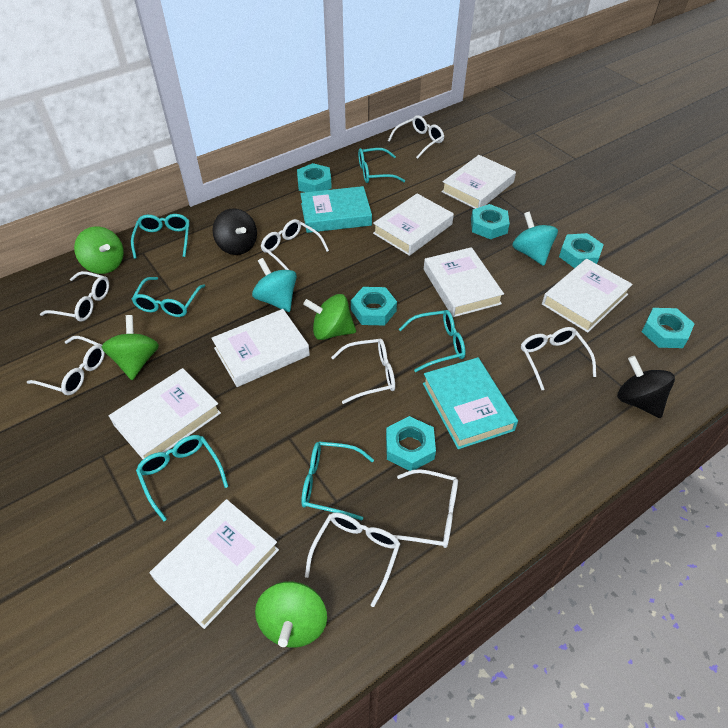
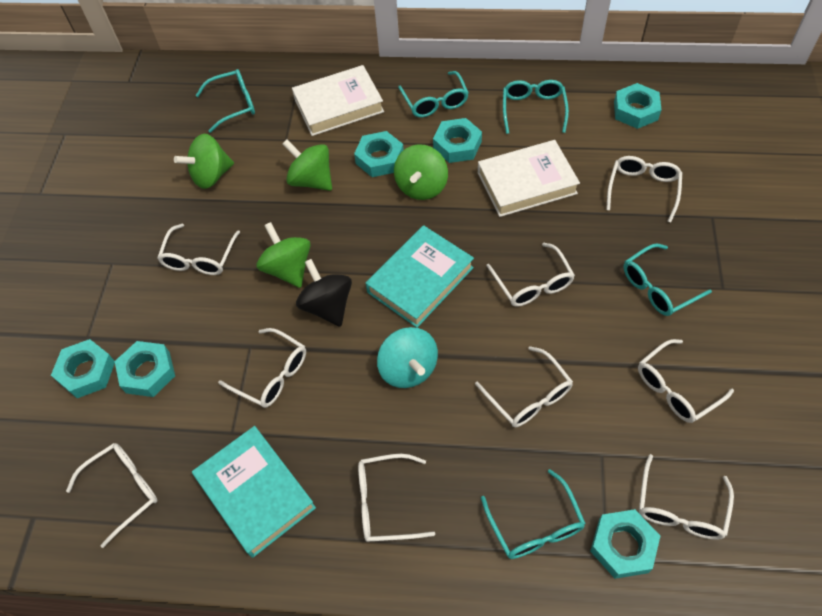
black spinning top: [212,209,257,255] [618,356,675,418] = 2 -> [296,259,352,327] = 1
turquoise glasses: [131,214,189,259] [132,277,205,317] [136,435,229,522] [301,441,374,521] [358,148,405,183] [399,310,466,372] = 6 -> [196,69,255,133] [398,71,469,117] [481,469,586,559] [503,80,569,134] [624,243,712,316] = 5
turquoise spinning top: [252,258,297,312] [512,212,558,266] = 2 -> [377,327,438,388] = 1
white book: [109,368,221,459] [149,499,279,629] [211,309,310,387] [373,193,454,256] [424,247,504,317] [442,155,516,209] [542,259,633,333] = 7 -> [292,65,384,136] [478,140,580,217] = 2
white glasses: [27,336,105,395] [40,271,109,322] [260,219,329,270] [305,513,400,607] [331,339,395,404] [388,115,444,159] [394,469,458,548] [521,327,596,390] = 8 -> [66,443,157,548] [157,224,240,275] [218,328,306,408] [358,454,435,542] [475,346,573,427] [486,243,575,307] [606,156,682,223] [638,339,734,423] [639,454,734,540] = 9

